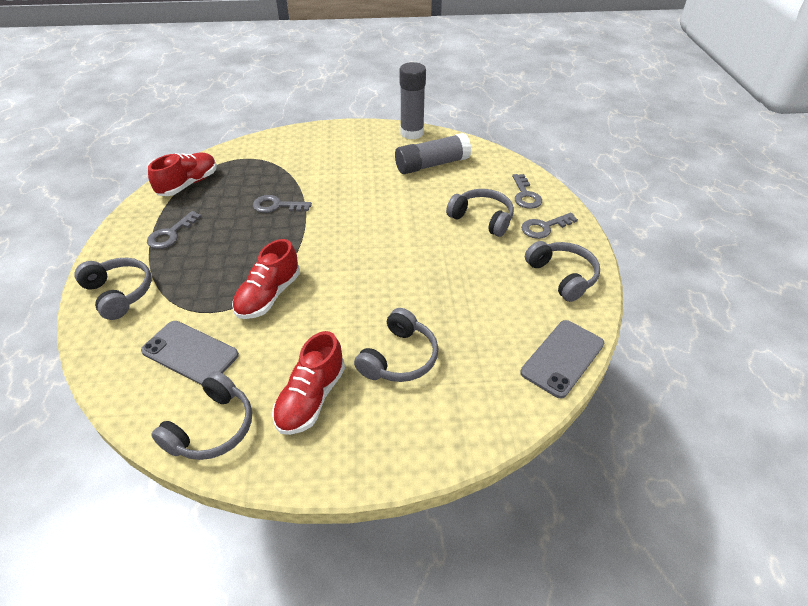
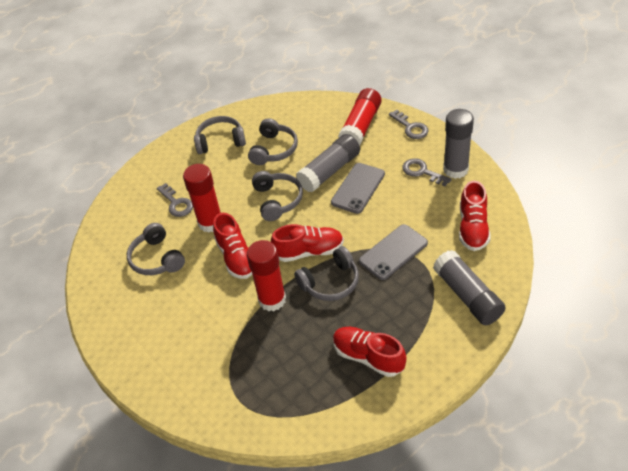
grey glue stick: [395,133,471,174] [400,62,426,140] = 2 -> [296,134,360,193] [433,250,506,325] [443,109,474,179] = 3
grey key: [147,211,201,249] [253,195,312,213] [512,174,542,209] [521,213,578,239] = 4 -> [157,183,193,217] [389,109,428,139] [402,158,452,186] = 3
red glue stick: none = 0 -> [183,164,221,233] [247,240,286,311] [338,88,382,146] = 3
red shoe: [148,153,217,196] [232,239,300,319] [272,331,345,435] = 3 -> [213,213,252,279] [271,224,344,262] [333,327,407,377] [459,181,490,251] = 4

